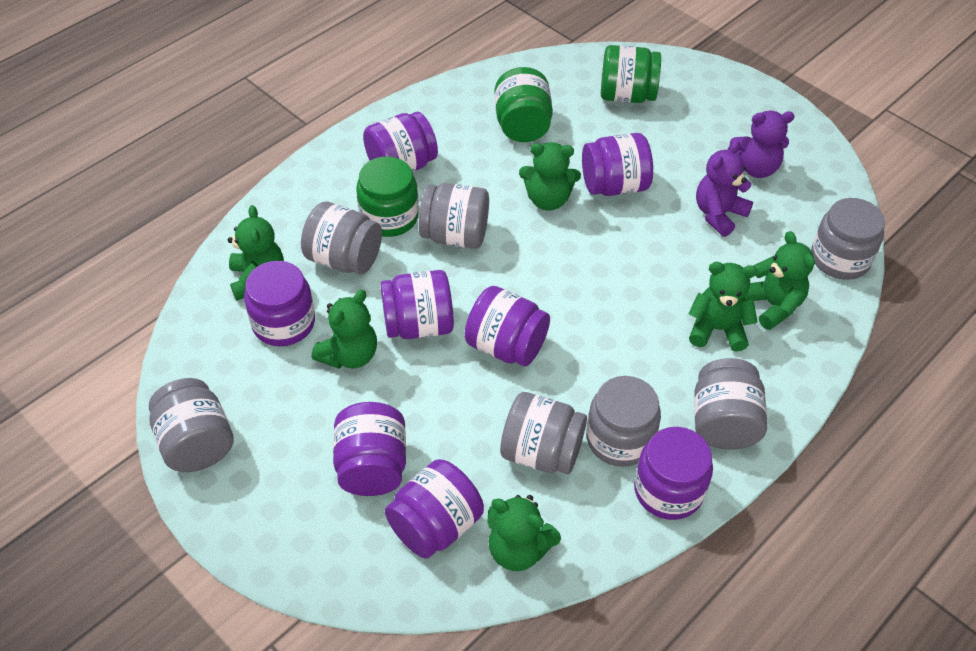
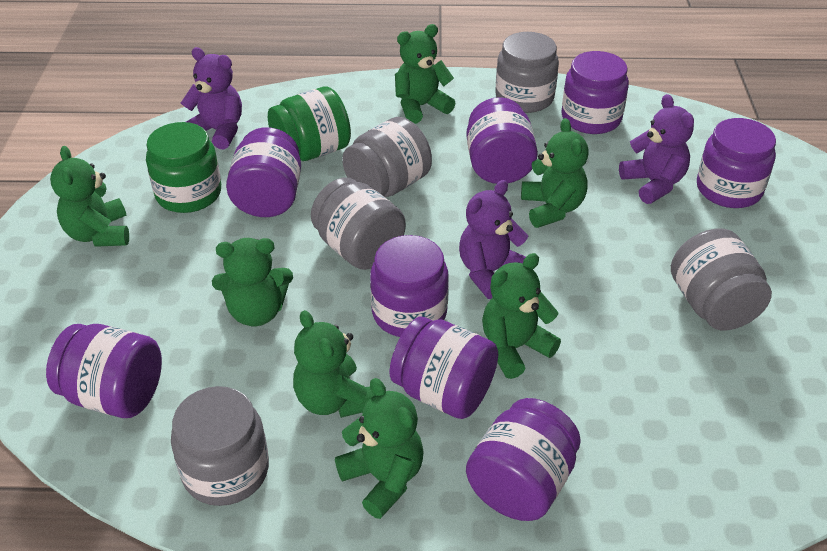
green jar: [356,157,419,237] [494,67,553,142] [601,45,661,103] = 3 -> [146,122,221,213] [268,86,351,161] = 2
green teddy bear: [228,205,284,300] [311,290,377,369] [487,495,561,571] [519,142,581,211] [688,262,758,352] [745,231,815,330] = 6 -> [50,146,129,247] [212,238,293,326] [293,310,374,418] [335,378,424,519] [395,24,456,124] [482,253,561,379] [521,118,589,228] = 7
grey jar: [149,378,234,472] [301,201,382,274] [419,183,489,249] [500,392,587,474] [586,376,661,467] [694,358,767,450] [811,198,885,280] = 7 -> [171,386,269,506] [311,178,406,270] [342,117,432,197] [495,32,559,113] [671,229,772,330] = 5
purple teddy bear: [696,141,753,237] [727,111,795,178] = 2 -> [181,47,242,149] [459,180,528,299] [619,94,694,204] = 3

